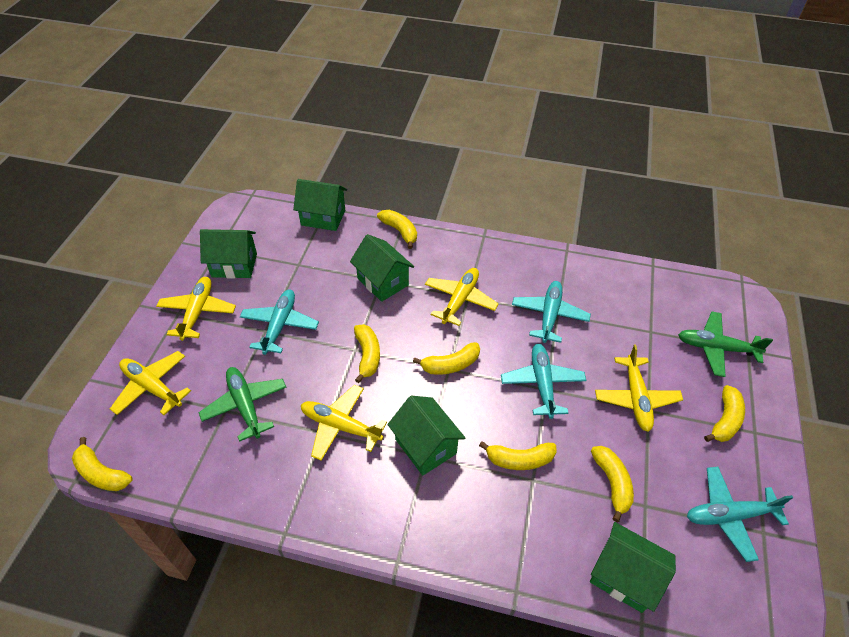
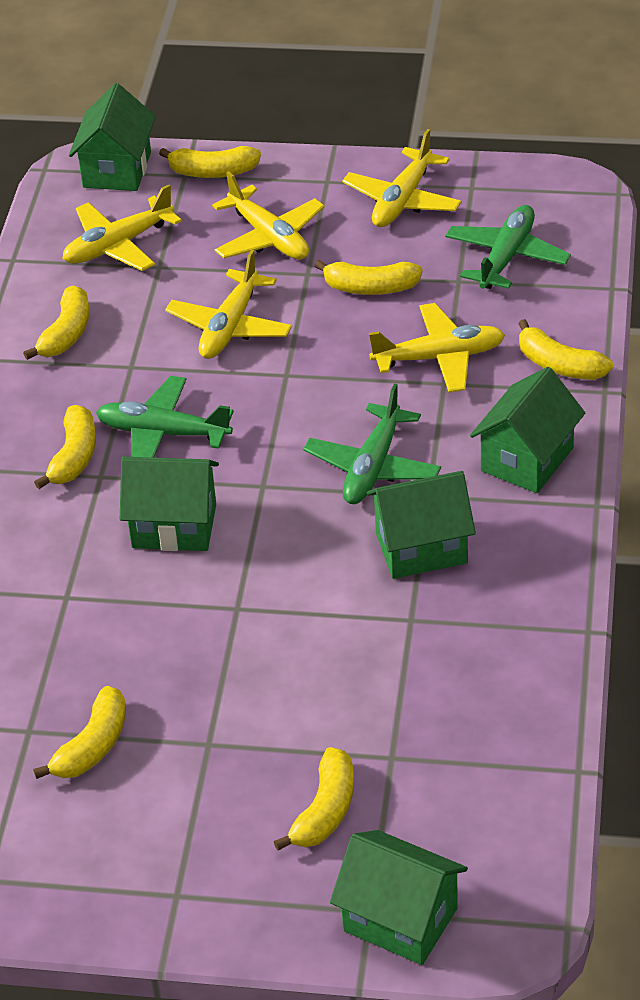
green plane: [198,367,286,442] [678,311,773,377] = 2 -> [96,376,234,458] [303,383,441,504] [445,205,571,289] = 3
turquoise plane: [240,290,319,355] [501,344,587,419] [512,281,591,343] [687,467,793,562] = 4 -> none = 0

